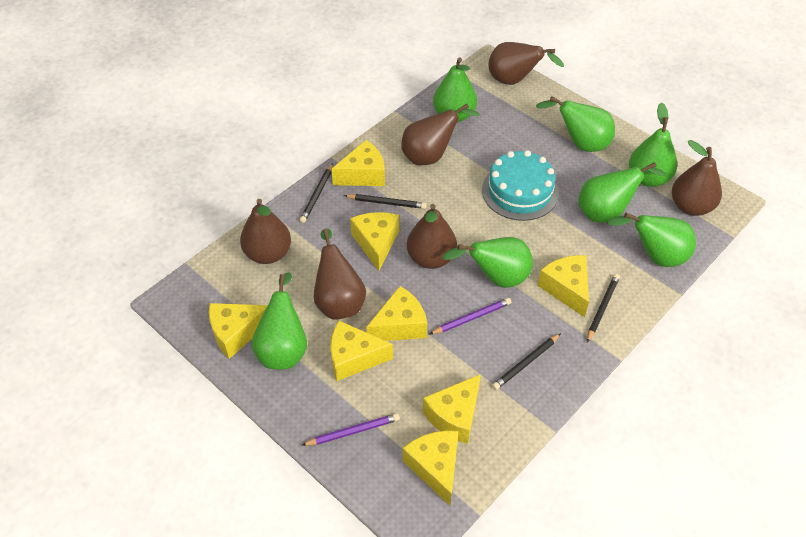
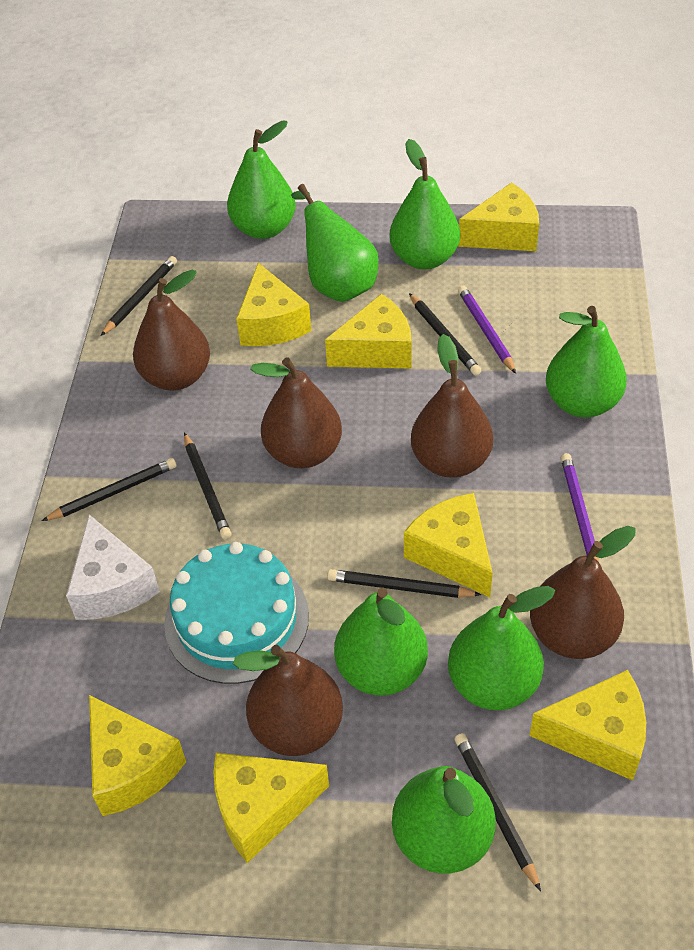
black pencil: [300,163,333,223] [344,194,427,209] [492,333,561,390] [587,274,620,342] = 4 -> [42,458,177,521] [101,256,177,336] [184,432,231,539] [327,569,481,598] [409,293,481,376] [454,733,541,892] = 6
brown pear: [240,199,291,264] [314,229,366,320] [401,104,480,165] [407,204,457,269] [488,42,564,85] [672,140,722,216] = 6 -> [133,270,210,391] [233,645,343,756] [250,357,342,468] [411,334,493,478] [530,526,636,659] = 5
white cheese: none = 0 -> [66,515,160,620] = 1
yellow cheese: [209,303,268,359] [330,321,393,381] [331,140,385,186] [350,212,399,271] [366,286,427,341] [403,431,459,506] [423,374,481,444] [538,255,589,317] = 8 -> [89,695,186,816] [213,753,329,863] [236,263,311,346] [325,294,412,369] [404,493,493,597] [458,182,539,251] [529,670,646,781] = 7

